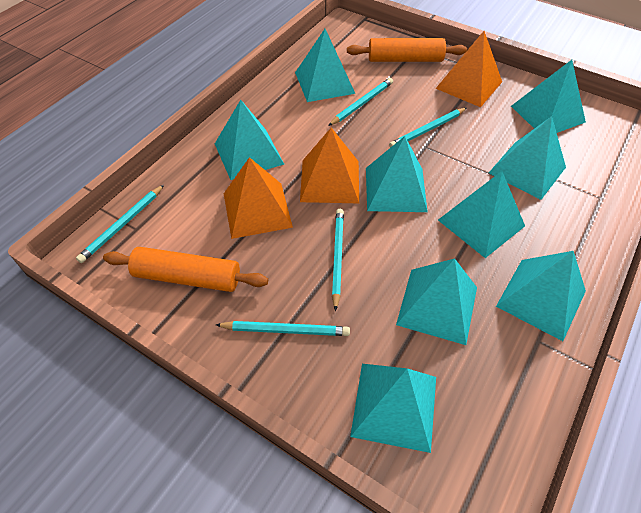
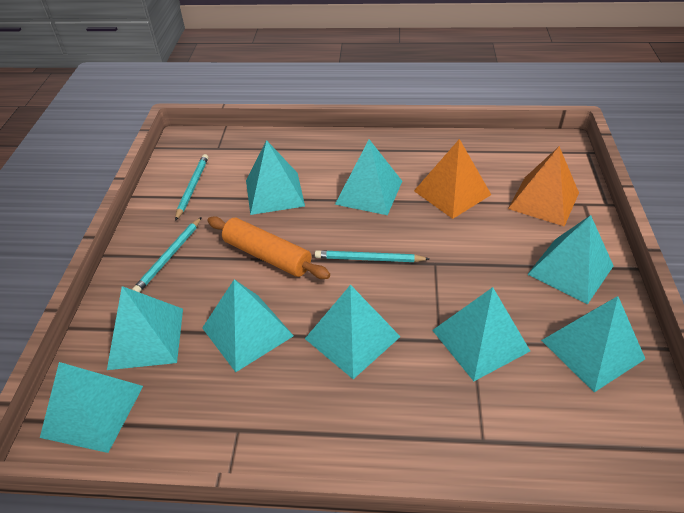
orange pyramid: [224,157,293,239] [300,127,359,203] [435,31,502,107] = 3 -> [414,139,491,219] [508,146,579,227] = 2
orange rolling pin: [103,247,268,292] [347,38,467,62] = 2 -> [207,217,330,279] = 1
turquoise pencil: [76,185,164,263] [216,321,350,336] [328,78,393,126] [332,209,344,311] [389,108,467,148] = 5 -> [132,217,202,293] [175,154,208,221] [315,250,429,262] = 3

